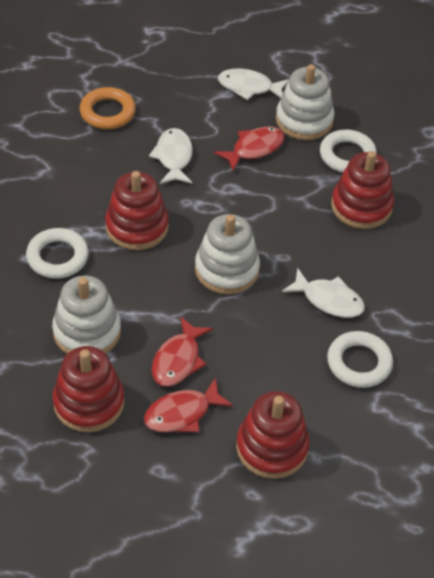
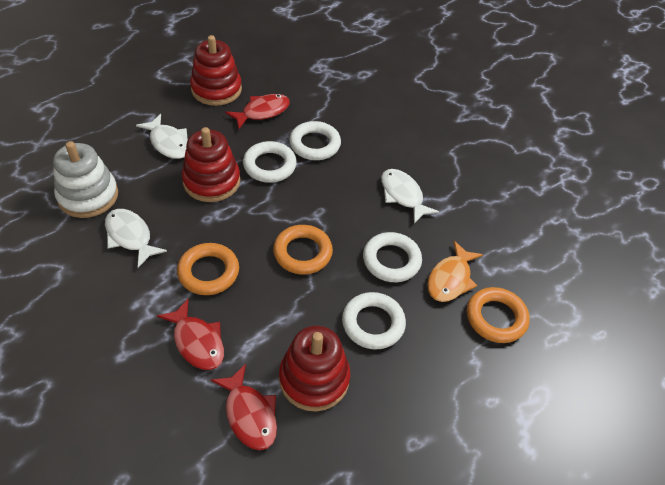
orange fish: none = 0 -> [427,241,483,302] = 1
orange ring: [80,87,136,129] = 1 -> [177,243,239,295] [273,225,333,274] [467,287,530,343] = 3
red stacking toy: [52,346,125,432] [105,171,169,250] [236,391,310,479] [331,151,394,229] = 4 -> [182,127,240,202] [190,35,242,106] [279,326,350,411] = 3
white ring: [26,228,89,279] [320,130,377,173] [327,331,393,388] = 3 -> [243,141,297,183] [289,121,341,160] [342,292,406,350] [363,232,422,282] = 4
white stacking toy: [52,276,121,354] [195,214,260,294] [276,64,334,140] = 3 -> [53,141,118,218] = 1

